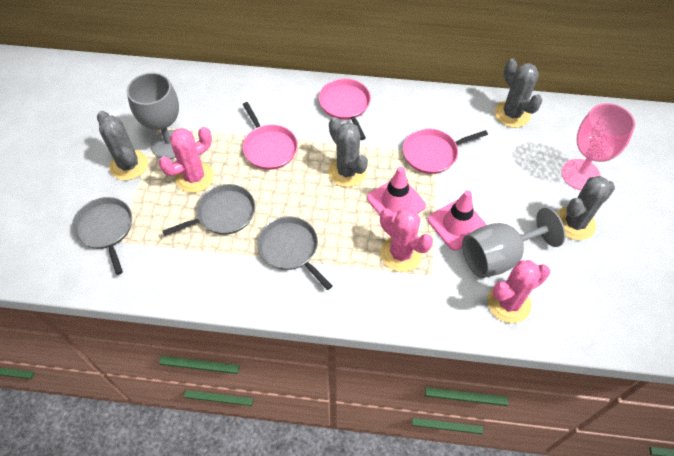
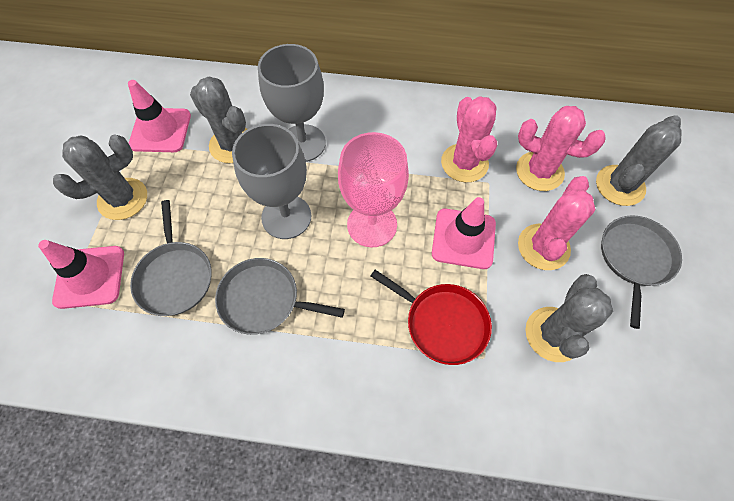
pink pan: [243,102,298,170] [319,79,371,140] [403,128,488,174] = 3 -> none = 0
pink traffic cone: [367,167,426,222] [428,190,487,251] = 2 -> [38,240,124,309] [128,80,191,152] [432,197,496,269] = 3
red pan: none = 0 -> [371,270,492,365] = 1

